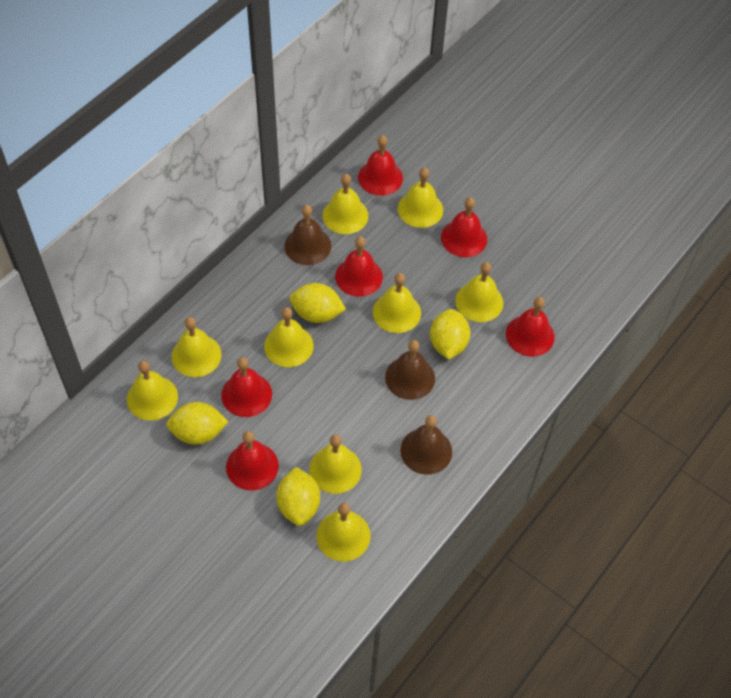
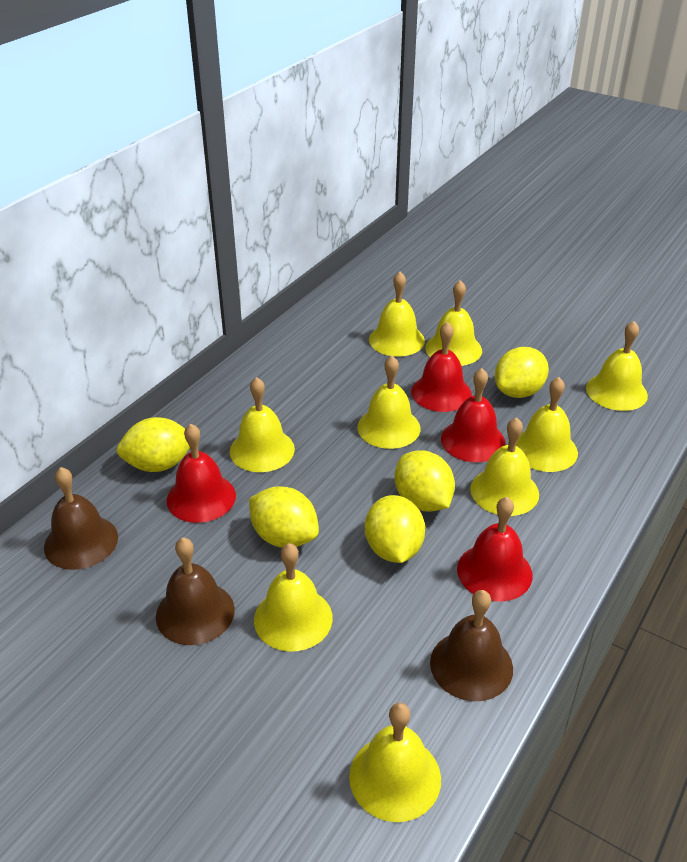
red bell: [221,357,272,417] [226,431,279,491] [335,236,383,297] [358,135,403,196] [441,197,487,257] [506,297,555,357] = 6 -> [167,424,236,523] [411,322,472,412] [441,368,505,462] [457,497,532,602] = 4
yellow lemon: [166,402,228,445] [276,467,320,526] [290,283,346,323] [430,309,471,360] = 4 -> [117,417,190,472] [249,486,319,548] [365,495,425,563] [394,450,455,512] [495,347,549,398] = 5

